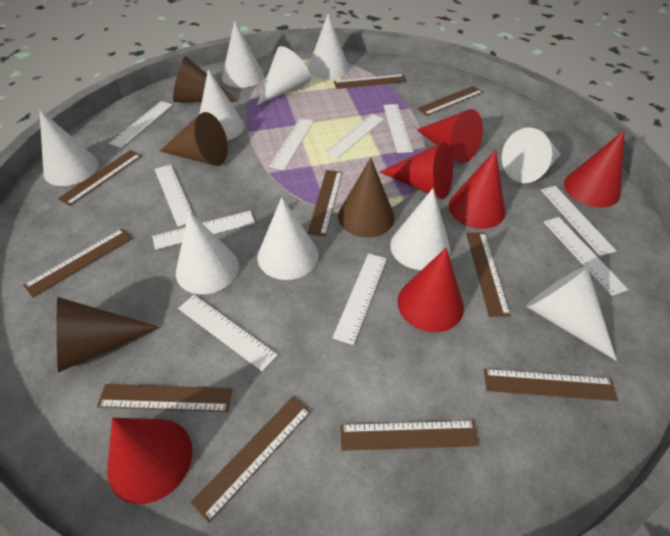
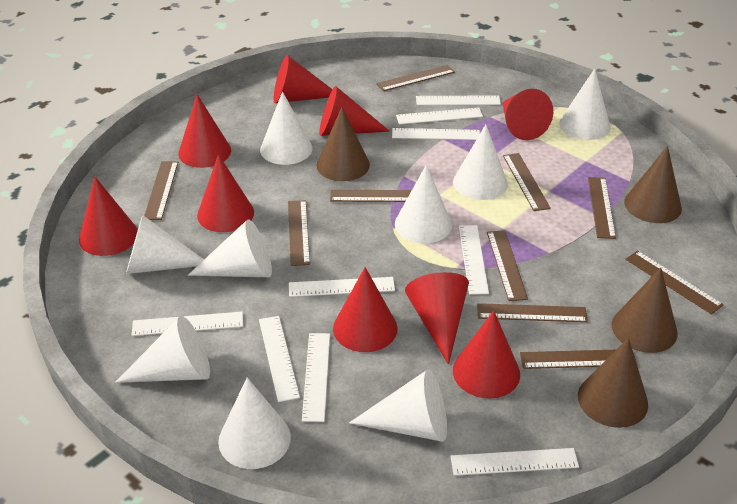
red cone: [107,418,192,504] [379,142,453,199] [397,248,464,332] [416,109,483,163] [449,150,505,229] [564,130,625,208] = 6 -> [79,177,138,256] [178,95,231,168] [197,154,254,232] [274,55,333,103] [319,86,390,136] [333,267,398,352] [405,272,469,364] [453,311,520,399] [502,89,553,140] = 9
white cone: [40,110,99,186] [176,211,239,294] [199,69,244,140] [222,21,264,88] [257,46,311,105] [258,197,319,280] [308,13,349,79] [390,189,450,270] [502,127,561,183] [526,266,617,361] = 10 -> [115,316,210,383] [126,215,204,274] [188,219,272,277] [218,378,291,469] [260,91,312,165] [349,369,447,442] [395,165,452,243] [453,124,508,200] [559,69,611,140] = 9
white ruler: [109,101,173,148] [152,211,255,250] [155,164,193,227] [178,295,278,372] [269,118,314,170] [324,114,384,159] [333,253,387,345] [384,104,413,153] [541,186,616,256] [544,217,628,296] = 10 -> [132,312,243,336] [259,316,300,402] [289,277,395,297] [302,333,330,422] [392,128,480,140] [396,108,483,124] [416,95,501,105] [450,448,579,476] [459,225,489,295] = 9

